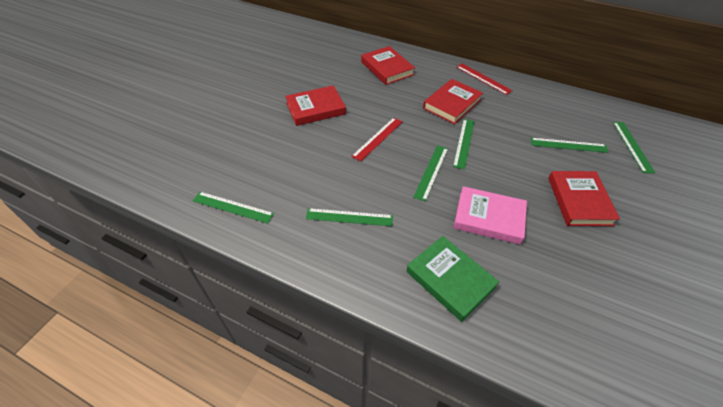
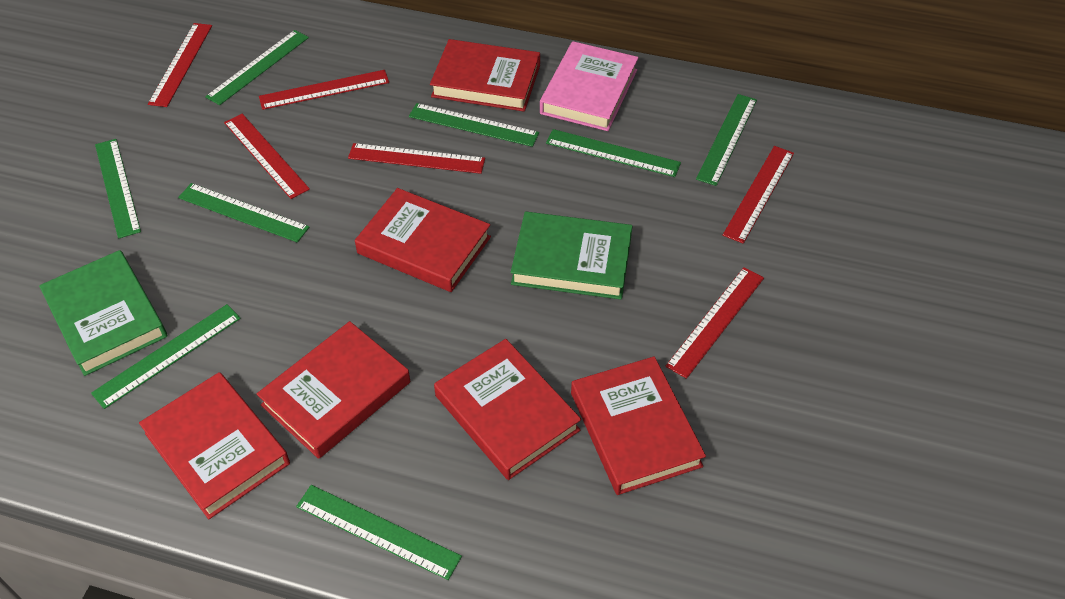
green book: [406,236,499,322] = 1 -> [39,250,167,376] [511,212,632,300] = 2
green ruler: [193,192,274,224] [306,208,393,226] [413,145,448,202] [453,119,475,169] [531,138,609,153] [613,122,655,173] = 6 -> [91,304,241,409] [95,139,141,239] [178,183,309,243] [205,30,309,105] [296,485,462,580] [409,103,539,147] [546,129,681,177] [696,94,757,186] = 8
red book: [285,85,346,126] [361,46,415,85] [423,79,483,125] [548,171,620,226] = 4 -> [139,372,290,519] [257,321,410,459] [355,188,491,292] [430,39,540,112] [434,339,581,480] [571,356,706,495] = 6
red ruler: [351,118,402,162] [456,63,513,95] = 2 -> [148,23,212,107] [224,114,310,199] [259,70,389,110] [348,143,485,174] [665,267,764,379] [723,146,794,244] = 6

